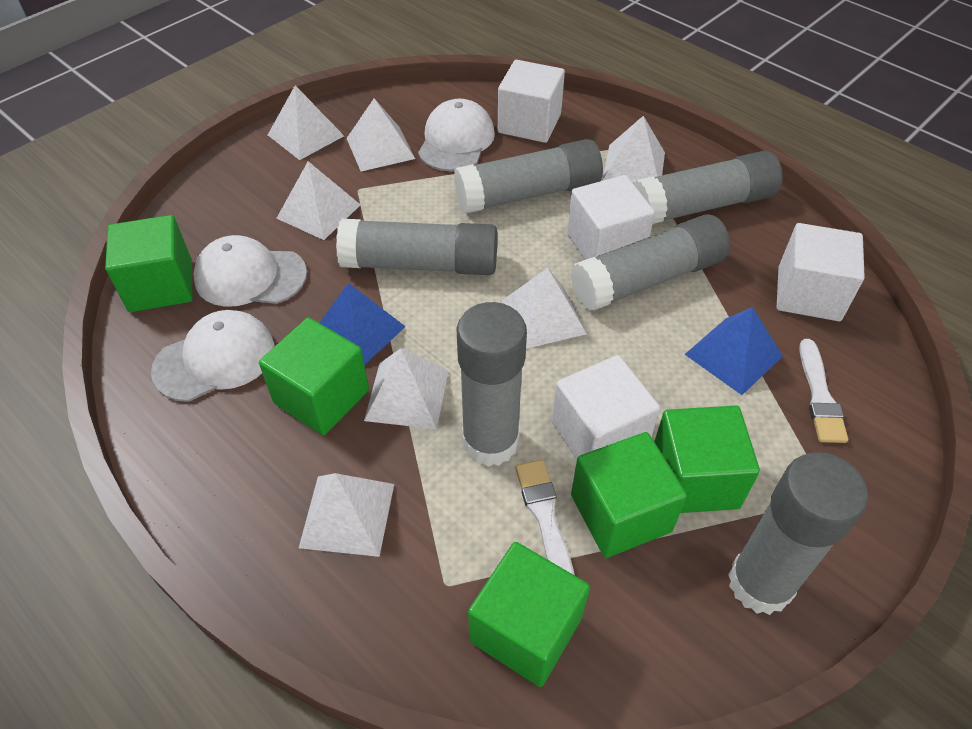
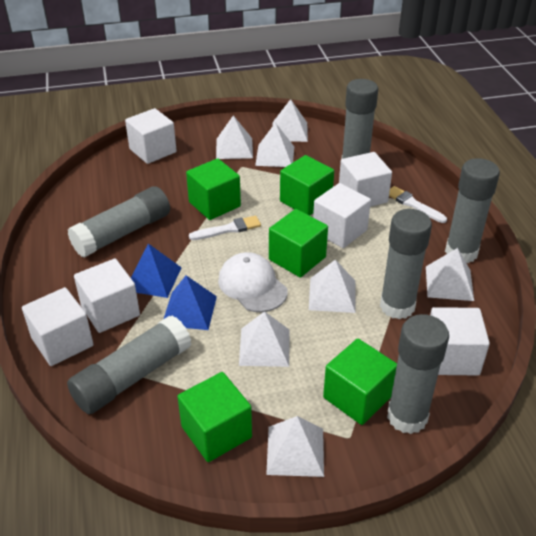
white cap: [151,310,274,402] [193,235,307,307] [418,99,495,172] = 3 -> [218,252,288,312] = 1
white cube: [498,60,565,143] [552,355,660,459] [567,175,655,260] [777,223,865,321] = 4 -> [22,287,94,366] [74,258,140,333] [125,108,177,164] [313,183,371,248] [339,152,392,207] [430,307,490,375] = 6

